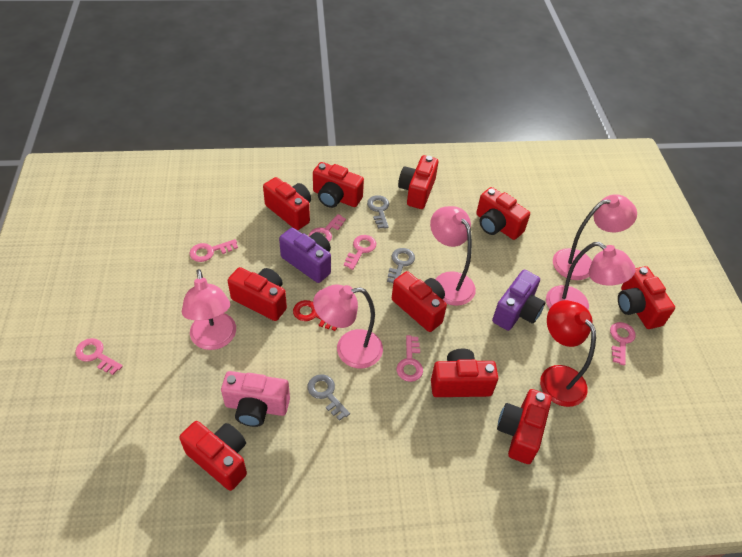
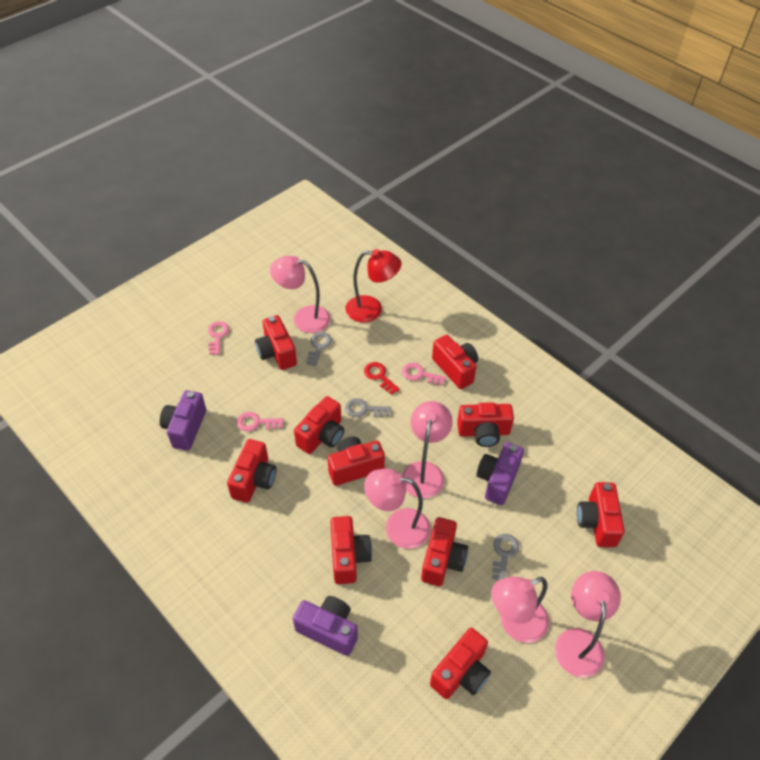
pink camera: [221,371,290,427] = 1 -> none = 0
pink key: [75,338,123,375] [189,239,238,262] [309,214,346,242] [344,235,376,270] [397,335,423,382] [610,322,636,365] = 6 -> [208,321,229,355] [237,412,284,431] [402,363,446,385] = 3
purple camera: [279,228,331,283] [492,270,545,331] = 2 -> [160,390,206,451] [293,596,358,656] [476,442,524,505] = 3

